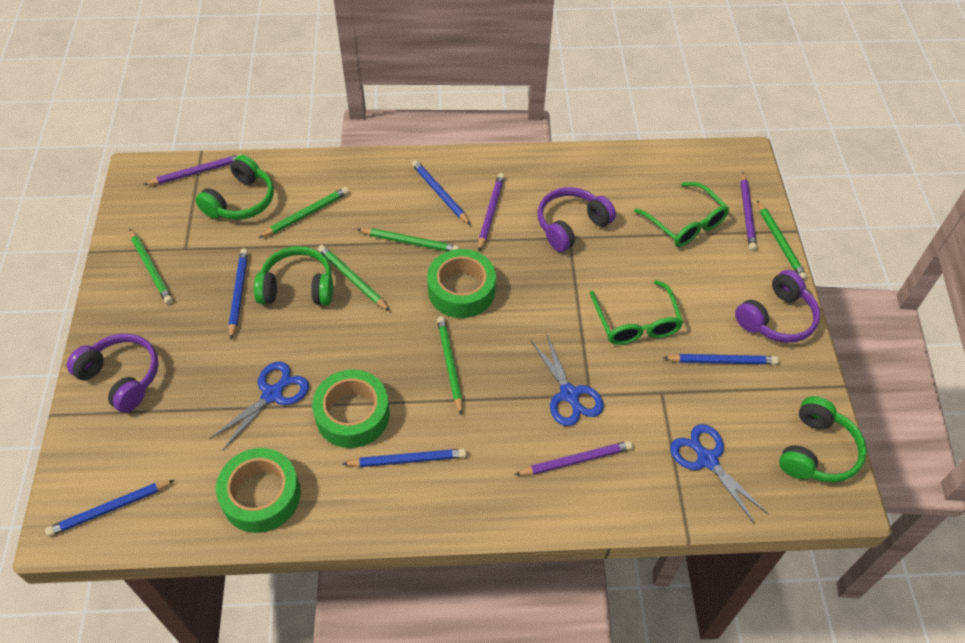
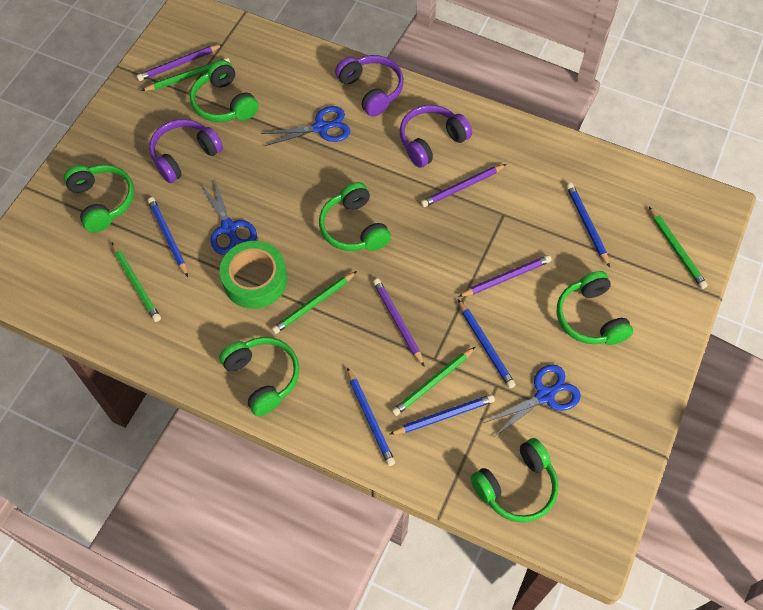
green glasses: [590,280,683,345] [634,182,729,247] = 2 -> none = 0
green headphones: [195,155,274,220] [254,246,333,305] [779,396,867,483] = 3 -> [64,165,134,232] [190,60,259,122] [219,337,300,416] [319,182,391,251] [471,438,558,522] [557,271,633,345] = 6
green pencil: [130,229,173,304] [258,187,349,238] [318,245,390,311] [357,228,459,252] [437,316,462,415] [757,200,807,280] = 6 -> [112,243,161,322] [141,58,230,91] [272,271,357,334] [392,347,475,416] [649,207,708,289] = 5
green tape: [216,448,301,533] [312,370,390,448] [427,249,496,318] = 3 -> [220,241,287,309] = 1

